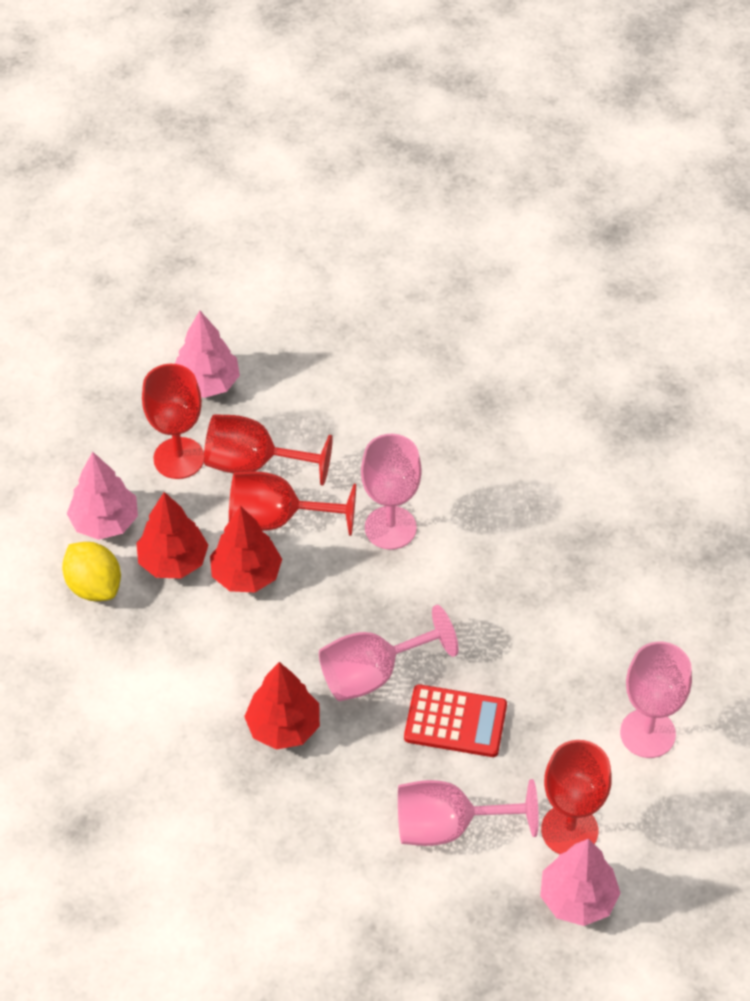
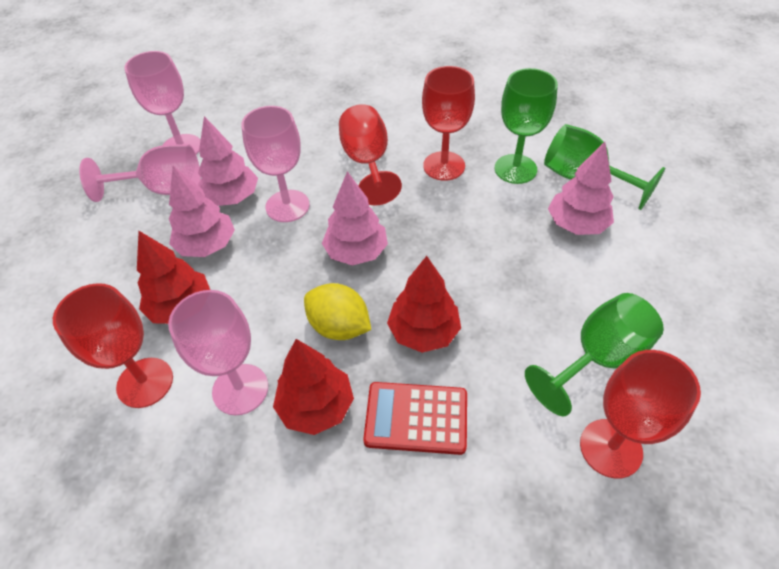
green goblet: none = 0 -> [495,68,558,184] [525,293,664,417] [544,124,665,210] = 3
pink tree: [67,452,138,540] [175,311,240,398] [540,839,620,926] = 3 -> [169,166,235,257] [198,116,258,206] [322,171,388,266] [548,142,614,235] = 4

